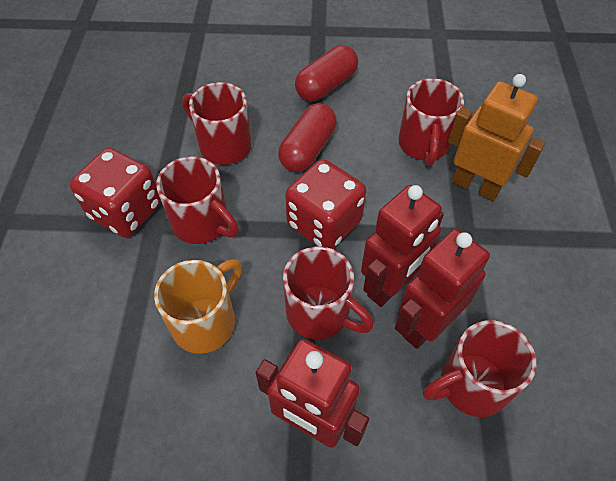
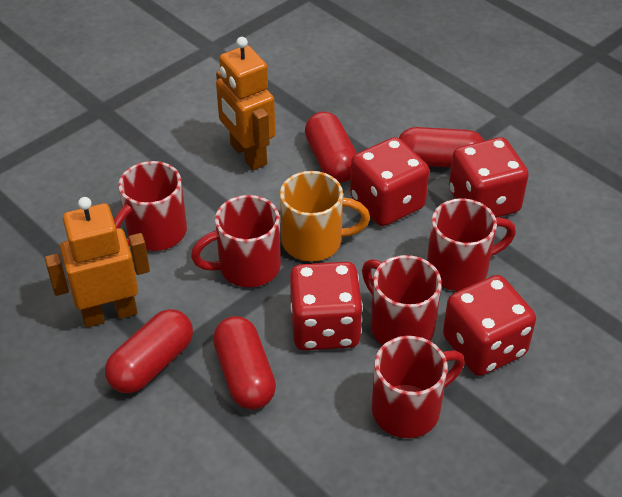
orange robot: [448,74,545,201] = 1 -> [45,197,150,328] [216,37,275,170] = 2
red capsule: [278,103,337,172] [295,45,358,101] = 2 -> [105,309,193,394] [213,316,276,410] [305,112,357,183] [399,127,484,167] = 4
red dice: [70,148,161,237] [285,159,366,249] = 2 -> [290,262,363,350] [350,137,429,226] [443,275,536,376] [449,137,529,218] = 4
red robot: [255,339,369,448] [361,185,444,307] [395,229,490,349] = 3 -> none = 0

